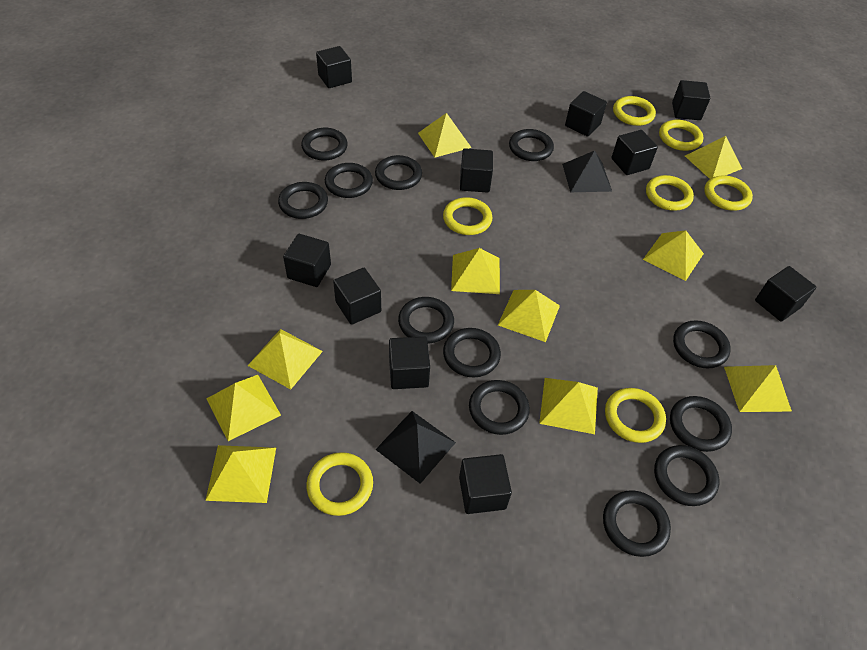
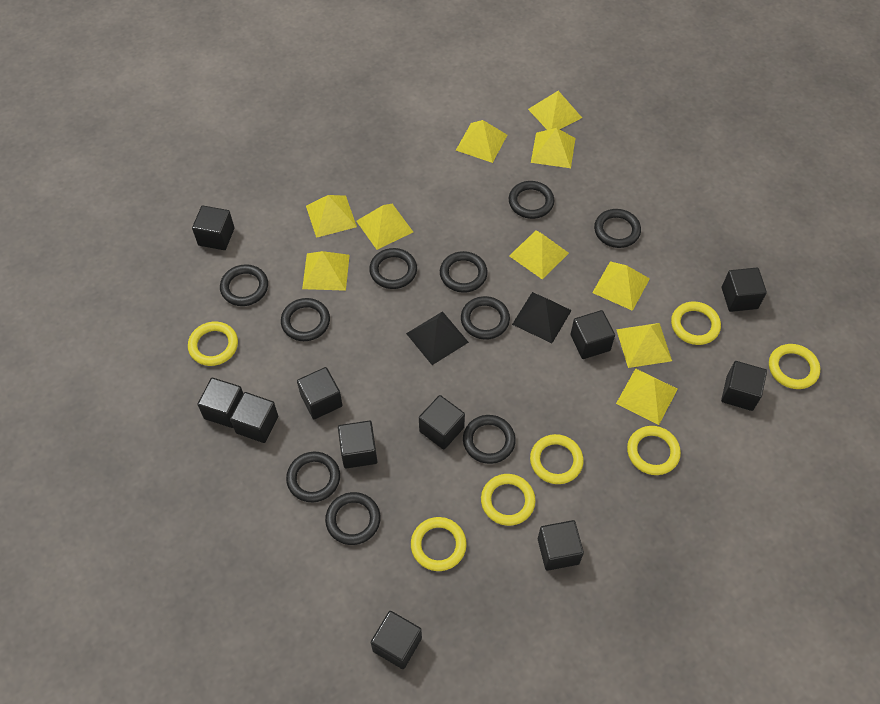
black cube: [283,234,331,287] [316,46,352,88] [333,268,381,325] [389,336,430,389] [459,454,512,514] [460,148,493,193] [565,91,607,137] [611,130,658,175] [672,80,710,120] [755,266,817,322] = 10 -> [192,205,235,250] [197,378,243,428] [230,392,278,443] [297,367,343,419] [338,421,377,469] [371,611,422,669] [419,395,465,450] [538,520,584,571] [570,310,615,359] [721,361,767,411] [722,267,767,312] = 11
black ring: [278,182,328,219] [301,128,348,160] [325,163,373,198] [375,155,422,190] [398,297,454,344] [443,328,501,377] [469,380,530,435] [509,129,554,161] [603,490,671,557] [654,445,720,506] [670,396,732,452] [673,320,731,368] = 12 -> [220,264,268,306] [281,298,330,341] [286,452,340,502] [325,492,381,545] [369,248,417,289] [440,251,488,293] [461,296,510,340] [463,415,516,464] [509,181,554,219] [594,209,641,248] = 10

